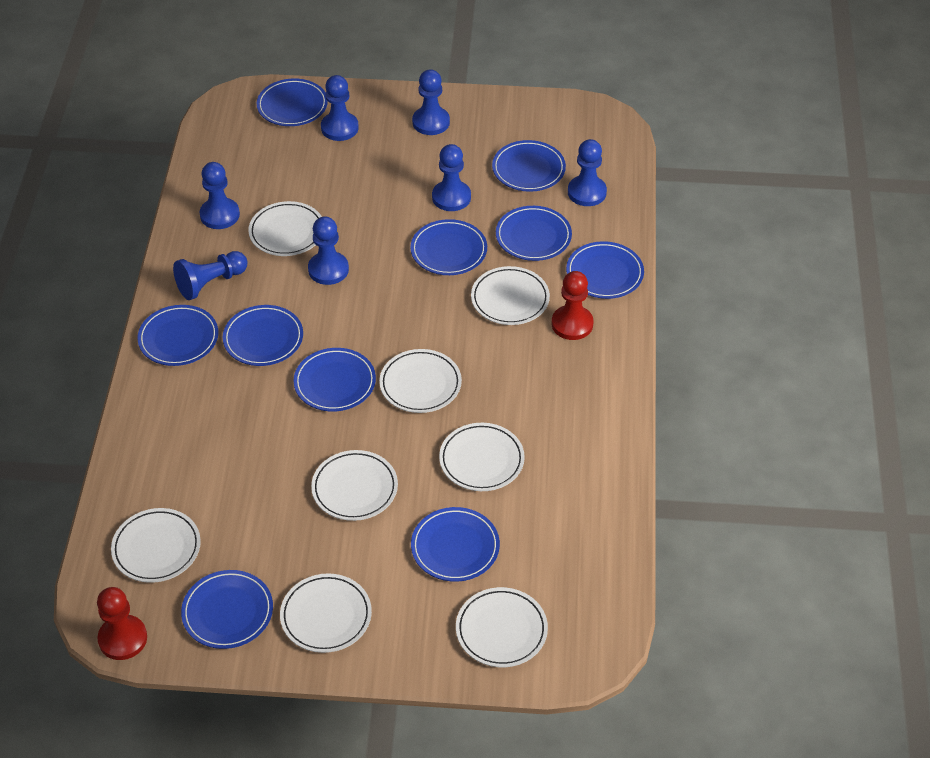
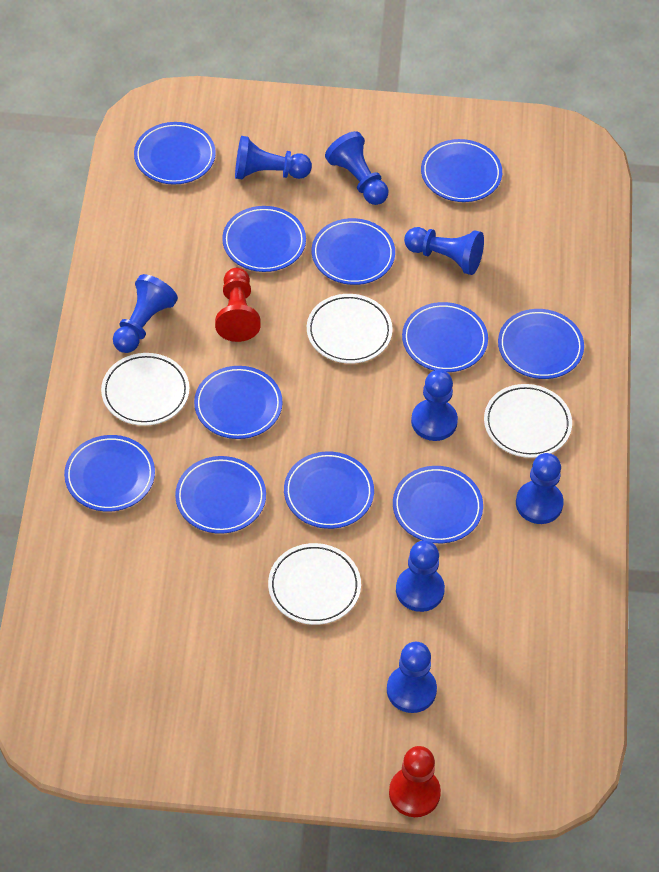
blue pawn: [173,251,247,300] [200,162,240,229] [308,216,349,285] [321,75,359,141] [412,69,450,135] [432,144,471,211] [568,139,607,206] = 7 -> [113,274,178,353] [235,136,312,179] [325,131,389,205] [387,642,437,713] [396,540,445,612] [404,227,484,275] [411,370,458,441] [516,453,564,524] = 8
blue plate: [138,305,218,366] [181,570,273,649] [223,305,303,366] [257,79,328,126] [294,348,376,411] [411,219,487,275] [411,507,500,582] [492,140,566,192] [496,206,572,261] [566,241,644,299] = 10 -> [64,435,155,512] [134,122,216,185] [175,456,266,534] [194,366,283,439] [222,206,306,272] [284,451,374,529] [312,218,395,285] [393,466,483,543] [402,302,488,372] [421,139,502,202] [498,309,584,379] = 11
white plate: [111,508,201,583] [248,201,322,256] [280,573,372,653] [311,450,398,521] [379,349,462,413] [439,423,525,491] [456,587,548,667] [471,266,550,325] = 8 -> [101,353,189,426] [268,543,361,625] [307,294,393,364] [484,384,572,458] = 4

